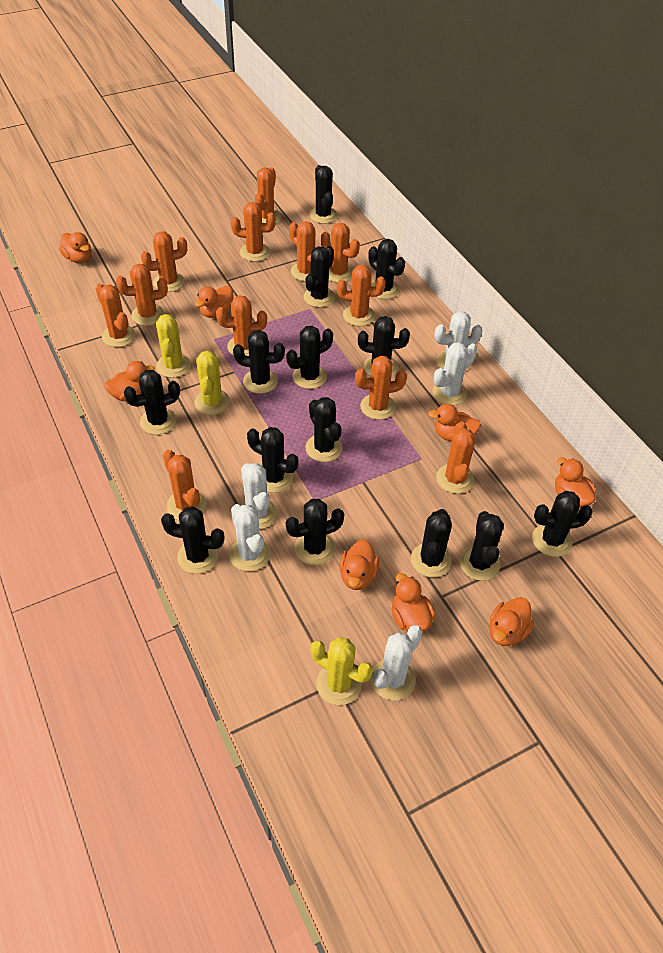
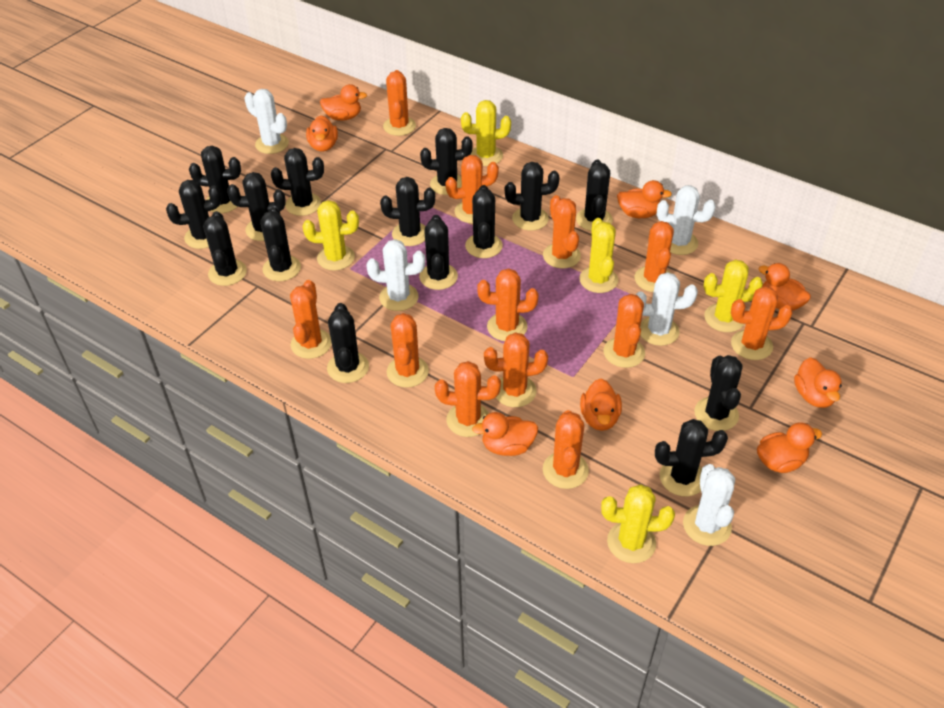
black cactus: [124,370,180,435] [161,507,224,574] [233,330,285,394] [247,427,298,493] [286,326,333,389] [286,499,344,565] [304,246,335,307] [305,397,343,462] [309,165,338,224] [358,316,410,377] [368,239,405,299] [411,509,452,577] [459,511,504,581] [532,491,592,557] = 14 -> [166,180,221,249] [189,146,241,213] [203,211,247,286] [227,172,286,241] [260,207,301,281] [271,148,324,216] [327,303,369,383] [380,177,435,246] [419,215,458,290] [420,128,473,195] [465,185,503,258] [505,162,560,231] [576,160,613,231] [655,419,728,497] [694,355,742,431] = 15
yellow cactus: [156,314,191,378] [194,351,230,415] [311,637,373,705] = 3 -> [303,200,359,270] [461,100,511,166] [579,218,618,293] [601,484,675,563] [703,259,763,332] = 5

